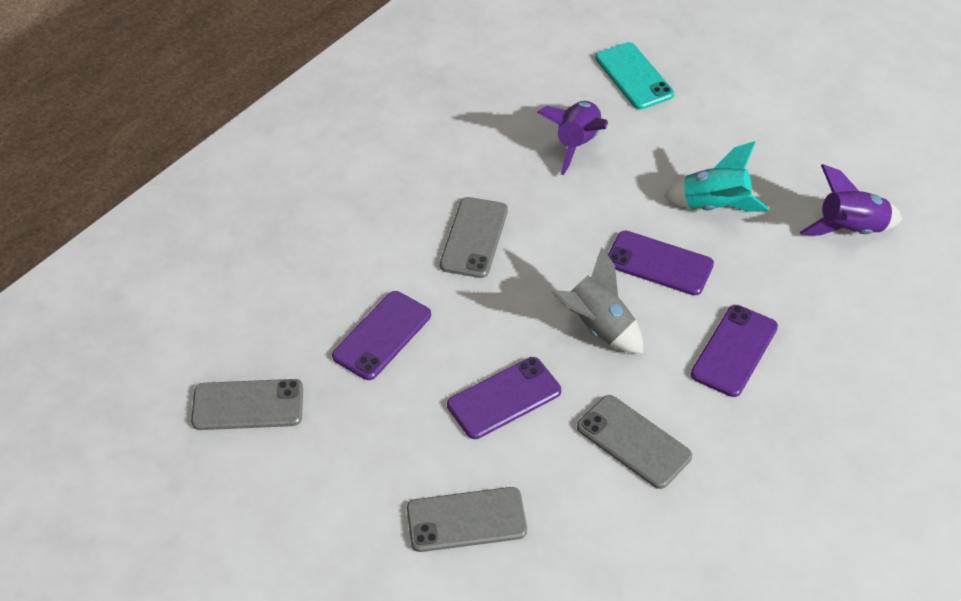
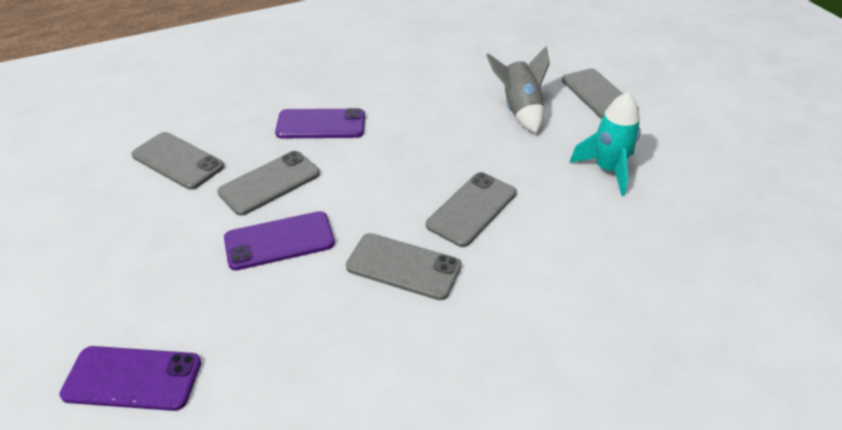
grey phone: [191,379,303,430] [407,487,527,552] [440,197,508,278] [577,395,692,489] = 4 -> [131,132,224,190] [217,151,320,216] [346,233,462,300] [426,172,517,247] [562,68,639,119] = 5
purple phone: [332,291,431,380] [447,357,561,439] [608,231,714,296] [691,305,778,397] = 4 -> [59,346,201,411] [224,211,335,270] [275,108,365,138] = 3
purple rocket: [537,101,608,175] [800,164,902,236] = 2 -> none = 0
turquoise phone: [596,42,674,110] = 1 -> none = 0

